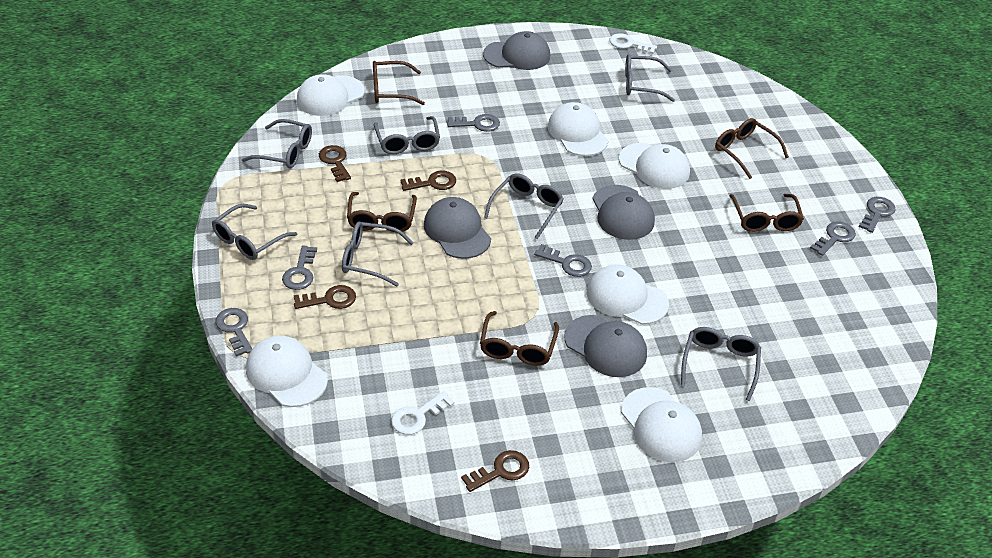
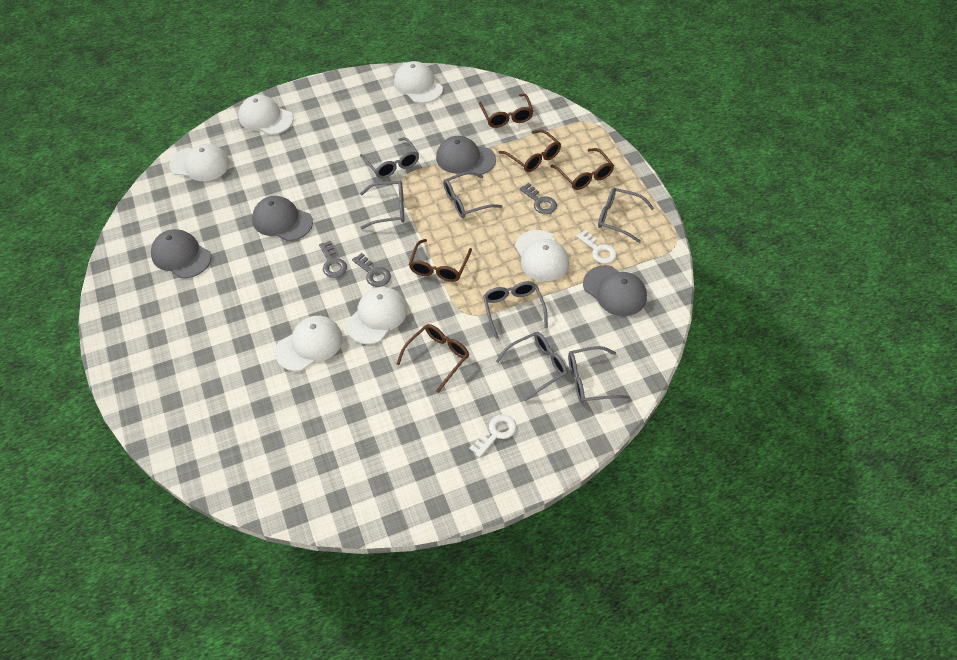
brown key: [294,285,356,309] [319,145,351,182] [400,170,456,191] [461,450,529,492] = 4 -> none = 0
grey key: [215,308,252,357] [282,246,317,290] [447,114,500,132] [534,244,592,277] [810,221,856,256] [858,197,896,233] = 6 -> [319,241,347,278] [352,253,391,287] [519,183,557,214] = 3

